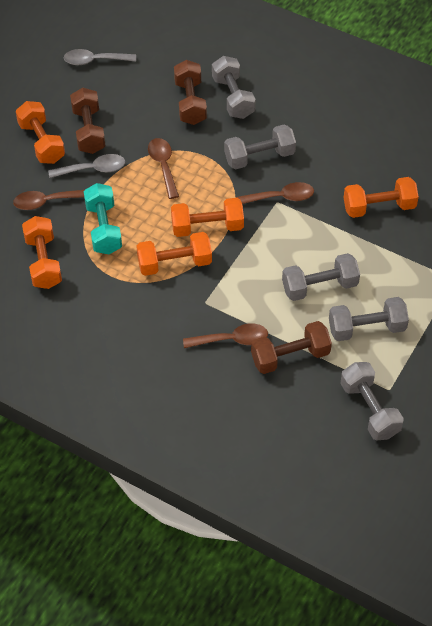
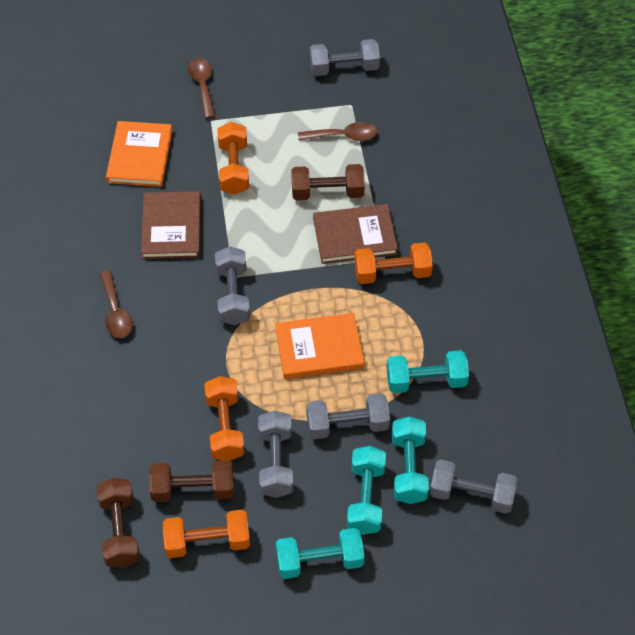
brown book: none = 0 -> [141,191,201,259] [313,204,398,264] = 2
brown spoon: [13,190,84,210] [148,138,179,199] [183,324,268,348] [236,182,314,204] = 4 -> [100,270,133,338] [188,58,215,119] [298,122,378,141] = 3
grey spoon: [48,154,125,178] [63,49,136,65] = 2 -> none = 0
orange book: none = 0 -> [106,121,172,187] [275,313,364,379] = 2
orange dumbbell: [16,101,65,164] [22,216,62,289] [136,232,212,276] [171,198,244,237] [344,177,419,218] = 5 -> [163,510,250,558] [204,376,245,461] [218,122,249,195] [354,242,433,284] = 4
turquoise dumbbell: [84,183,122,254] = 1 -> [276,528,364,579] [347,446,386,535] [387,350,469,393] [392,416,429,504] = 4

